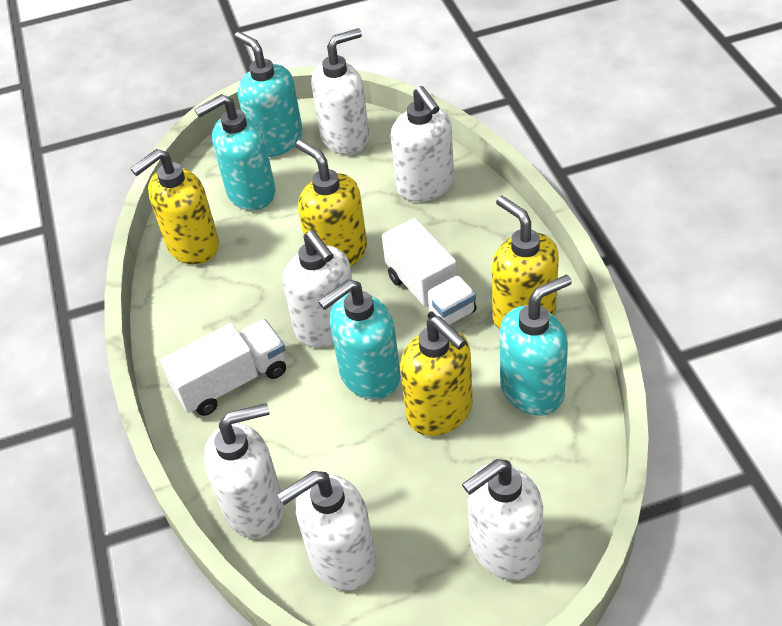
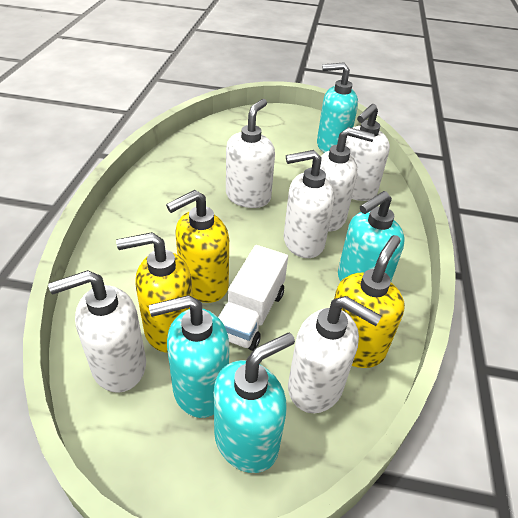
white truck: [160,319,286,416] [382,218,476,325] = 2 -> [218,245,288,351] = 1
yellow soap dispenser: [130,149,219,264] [296,140,367,267] [400,316,473,436] [492,196,559,330] = 4 -> [116,232,193,353] [166,190,229,303] [334,235,405,368] = 3

